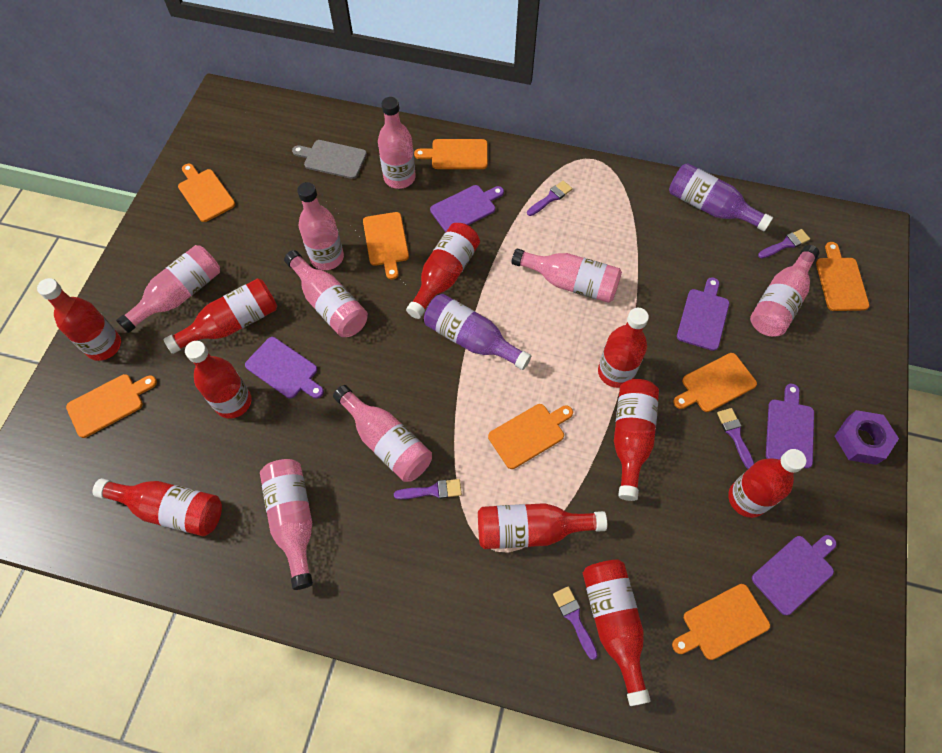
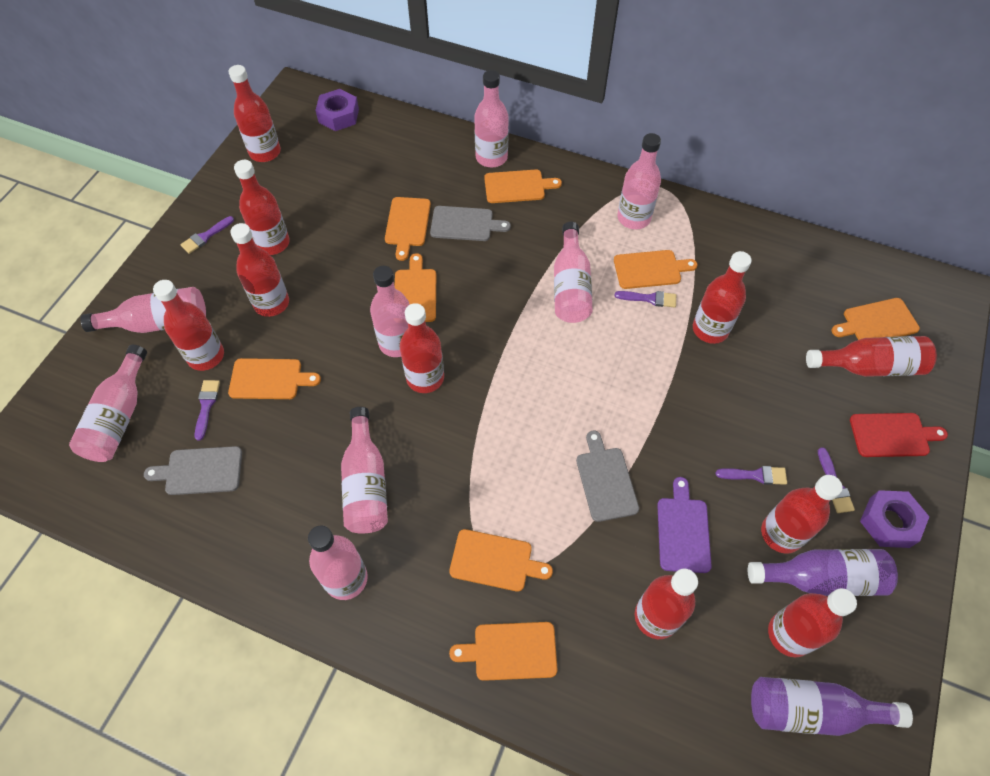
grey cutting board: [292,140,367,179] = 1 -> [144,446,242,495] [430,206,511,241] [576,431,639,522] = 3
purple cutting board: [245,337,324,399] [430,185,504,232] [677,277,729,351] [752,535,837,615] [766,384,814,469] = 5 -> [657,477,712,573] = 1
purple nut: [834,410,899,465] = 1 -> [315,89,359,131] [860,490,929,548] = 2
red cutting board: none = 0 -> [850,413,948,457] = 1

